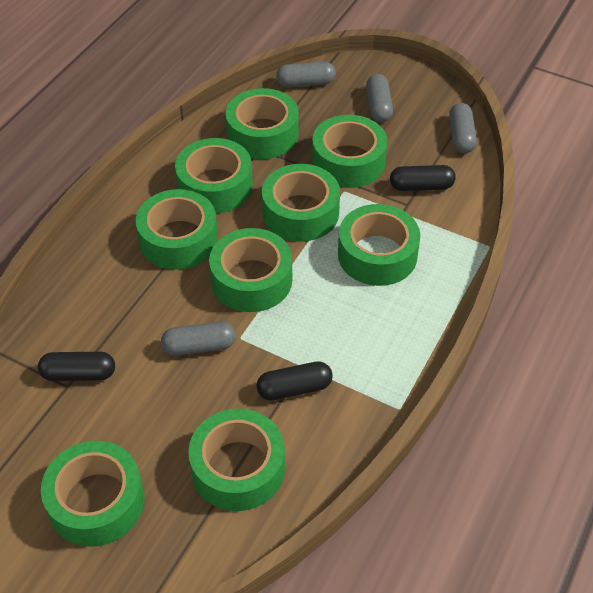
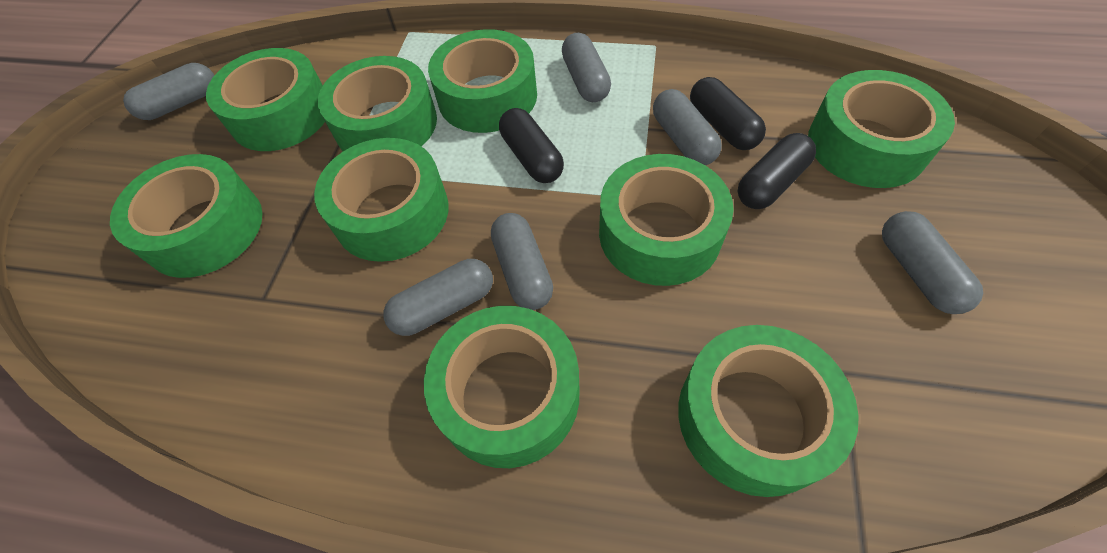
grey capsule: [161,322,236,356] [276,62,336,87] [366,74,393,122] [449,103,477,153] = 4 -> [123,63,214,120] [383,259,493,336] [491,213,553,310] [562,33,611,102] [653,89,722,165] [882,211,983,314] = 6

